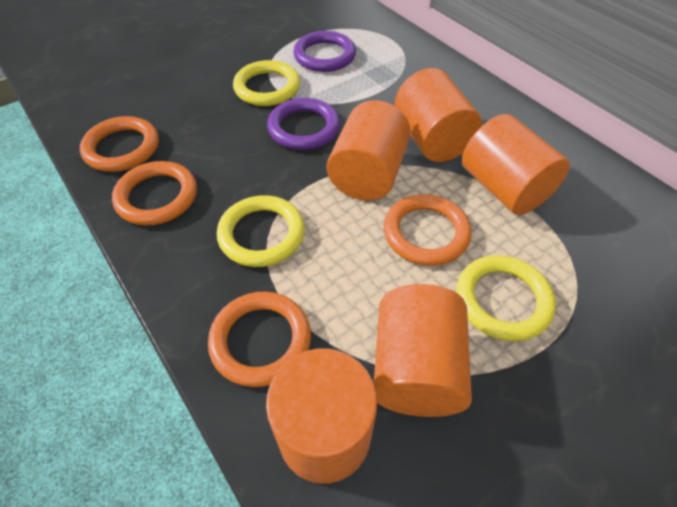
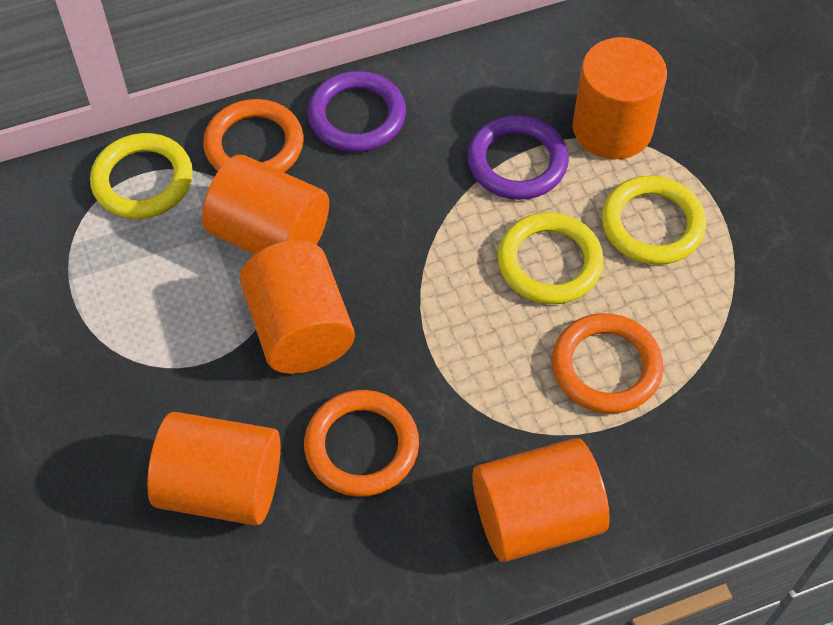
orange ring: [80,116,159,172] [112,161,197,225] [208,291,311,387] [384,194,472,266] = 4 -> [203,99,304,172] [304,390,419,497] [552,313,663,414] = 3

